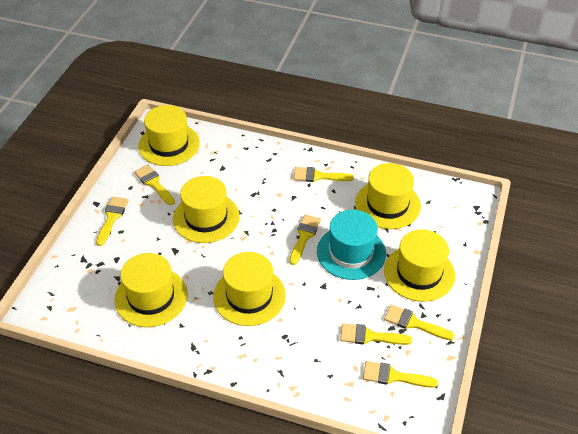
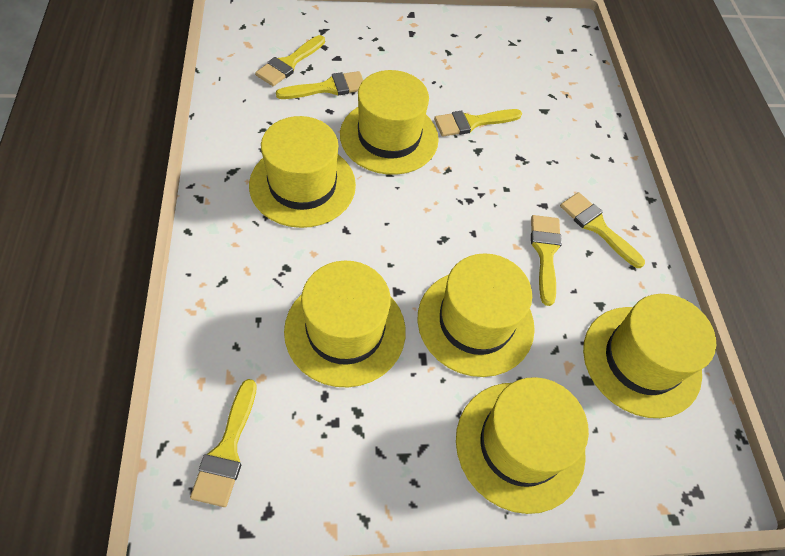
turquoise hat: [317,210,386,280] = 1 -> none = 0
yellow brush: [96,197,129,246] [134,165,175,205] [289,214,321,265] [293,167,354,182] [340,323,412,345] [363,361,438,388] [384,305,455,340] = 7 -> [190,379,257,507] [255,35,325,86] [276,71,363,99] [434,109,522,137] [531,215,562,306] [560,192,645,268] = 6

